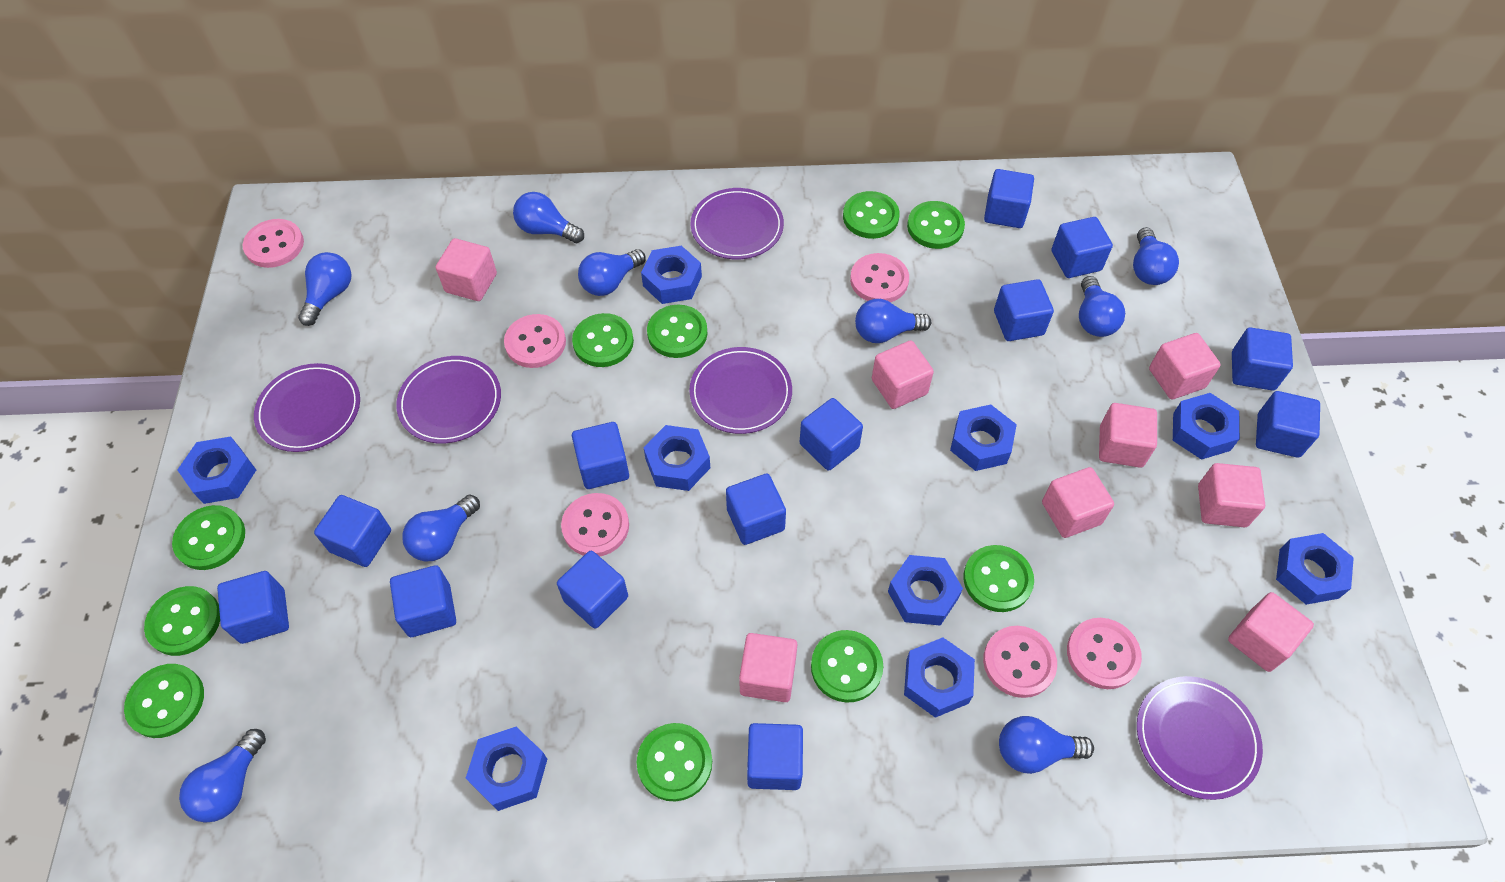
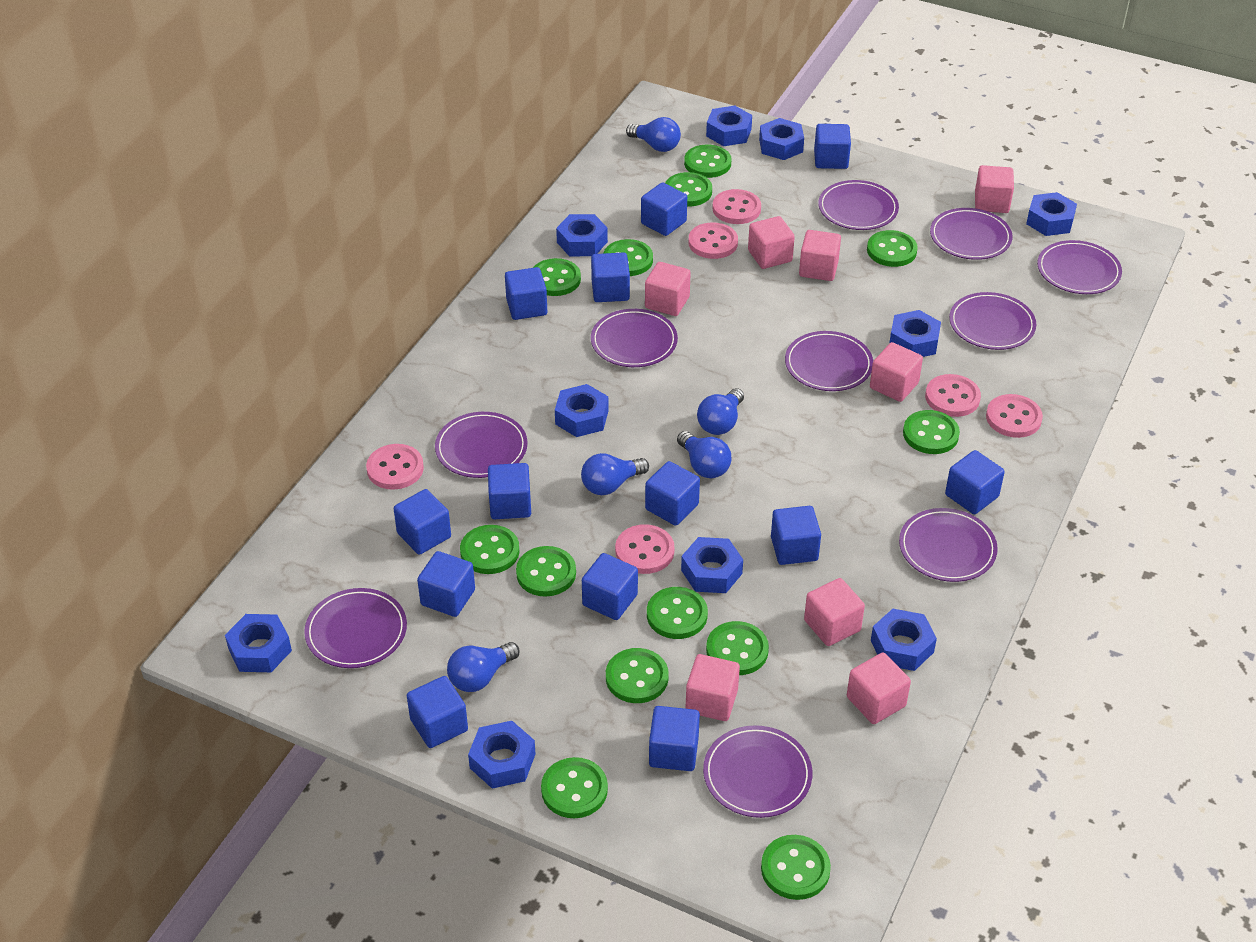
blue light bulb: [179,729,266,823] [298,252,352,326] [402,494,480,561] [513,192,584,243] [578,249,645,296] [855,299,931,343] [999,716,1094,774] [1079,276,1125,337] [1133,227,1179,285] = 9 -> [447,642,519,692] [581,453,649,495] [626,117,681,152] [677,431,731,478] [697,388,744,435] = 5
blue nut: [177,437,256,504] [466,727,547,811] [641,245,702,304] [643,425,710,491] [888,555,963,626] [904,637,975,718] [950,404,1017,471] [1173,393,1240,460] [1276,533,1354,605] = 9 -> [225,614,292,672] [468,721,536,789] [555,384,609,437] [556,214,608,256] [681,537,743,593] [706,106,752,146] [759,118,804,160] [871,609,937,671] [889,310,941,357] [1026,192,1077,236] = 10
green button: [124,664,204,738] [144,586,220,656] [172,505,245,570] [572,313,634,367] [637,723,712,802] [647,305,707,358] [811,630,883,703] [843,191,900,239] [907,201,965,249] [963,545,1034,612] = 10 -> [460,525,519,574] [516,546,576,597] [533,258,581,296] [541,757,608,818] [603,239,653,276] [606,648,669,703] [647,587,708,639] [665,172,712,207] [684,145,731,178] [706,621,769,675] [761,835,831,900] [867,230,918,267] [903,410,960,454] = 13
purple plate: [254,363,360,452] [396,356,501,443] [689,347,792,434] [691,188,784,259] [1137,676,1263,800] = 5 -> [304,588,407,668] [435,412,528,478] [591,309,678,367] [703,725,812,818] [785,331,873,391] [818,180,899,230] [899,508,998,582] [930,208,1012,260] [949,292,1036,350] [1037,240,1122,294] = 10

